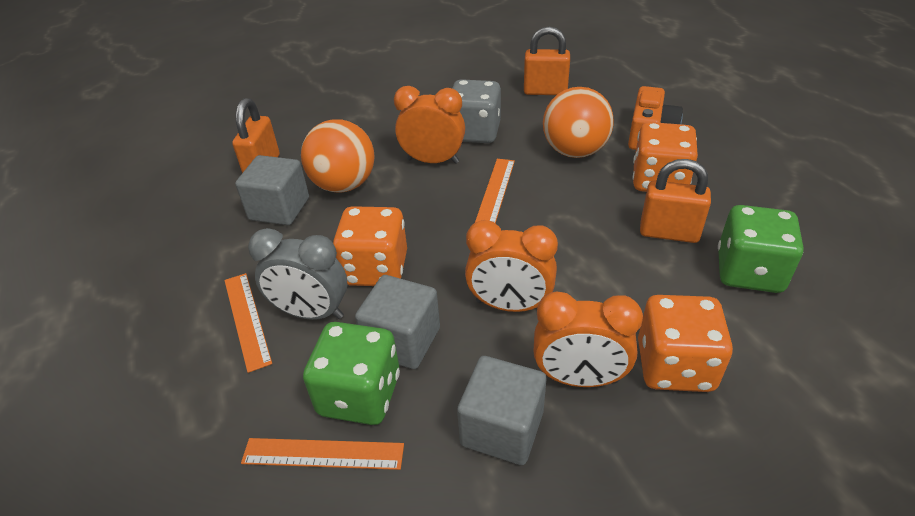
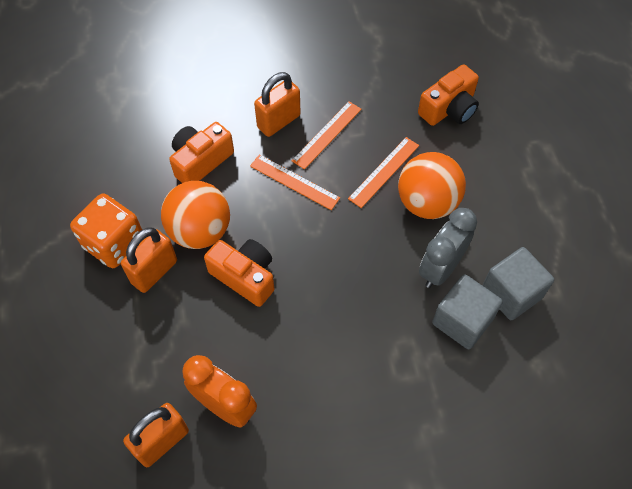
green dice: [303,322,400,425] [718,205,803,293] = 2 -> none = 0
grey cube: [235,155,309,225] [355,275,440,369] [457,356,546,465] = 3 -> [432,275,503,349] [482,247,554,320] = 2
grey dice: [452,79,501,143] = 1 -> none = 0
orange camera: [628,86,683,150] = 1 -> [169,122,234,183] [204,239,274,307] [418,64,479,126] = 3
orange clock: [394,86,465,164] [465,220,558,312] [534,292,643,387] = 3 -> [183,355,257,428] = 1
orange dice: [333,206,407,286] [632,122,698,192] [638,295,733,392] = 3 -> [70,194,142,268] = 1

